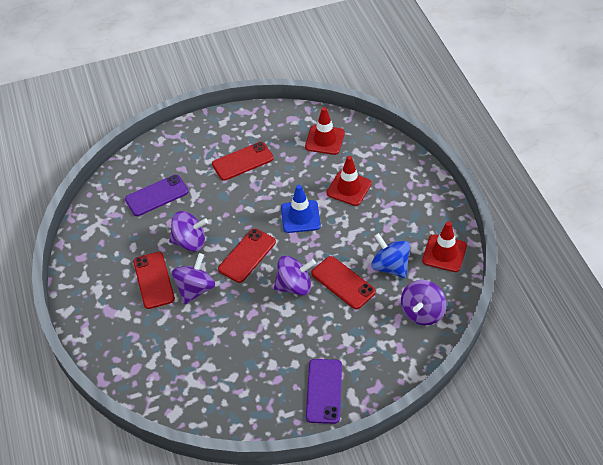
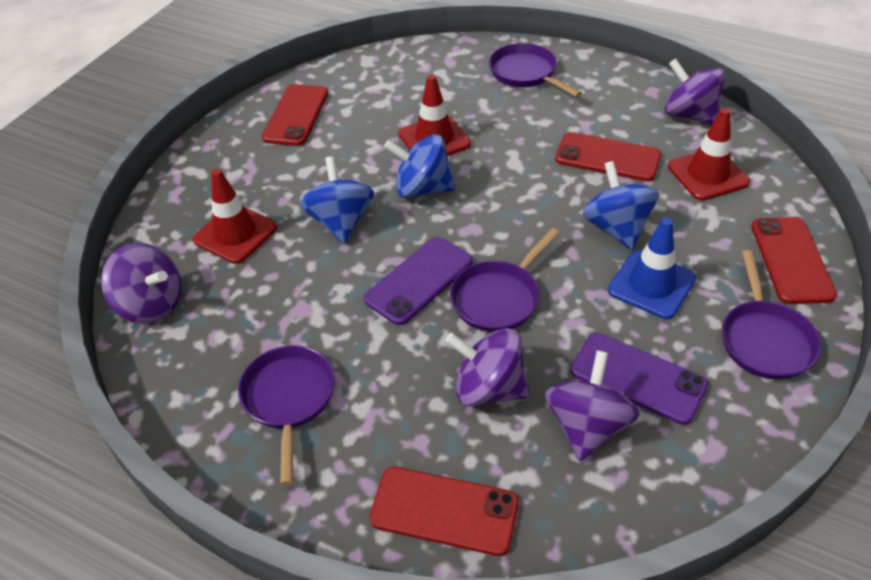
blue spinning top: [371,233,410,278] = 1 -> [299,156,374,244] [384,134,456,198] [582,161,659,250] = 3
purple pan: none = 0 -> [238,345,335,485] [450,228,560,332] [489,43,582,97] [722,250,821,380] = 4

